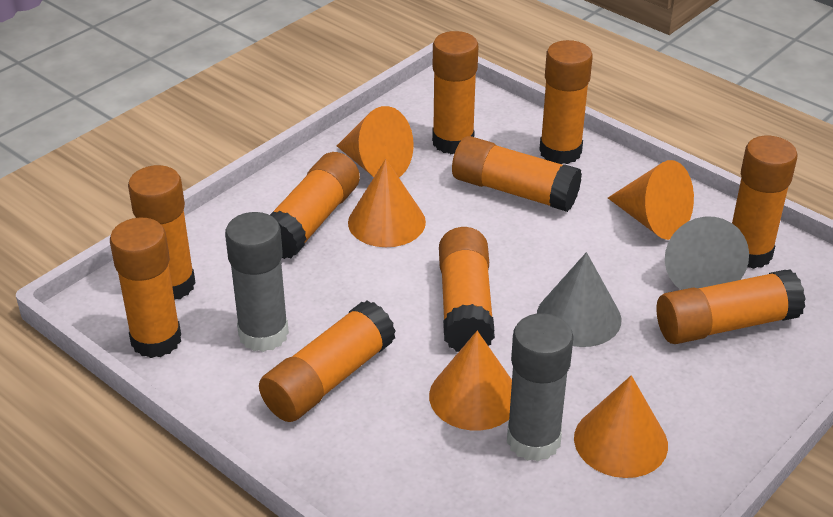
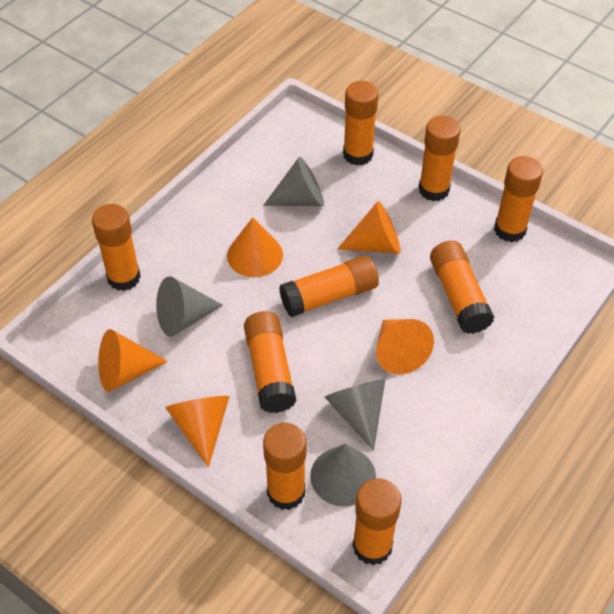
grey cone: [537,252,621,347] [665,217,749,290] = 2 -> [156,276,222,337] [263,157,324,206] [310,444,376,507] [325,379,386,451] = 4
grey glue stick: [225,212,289,352] [507,313,574,461] = 2 -> none = 0
orange glue stick: [110,218,181,358] [128,165,195,300] [259,301,396,422] [270,152,360,259] [432,31,478,154] [439,227,495,352] [452,136,582,212] [539,40,593,164] [657,269,806,344] [732,136,797,269] = 10 -> [92,204,141,291] [244,311,296,413] [263,423,306,510] [279,255,379,317] [343,81,379,166] [352,479,402,565] [418,116,461,201] [430,240,494,334] [494,156,543,242] = 9

